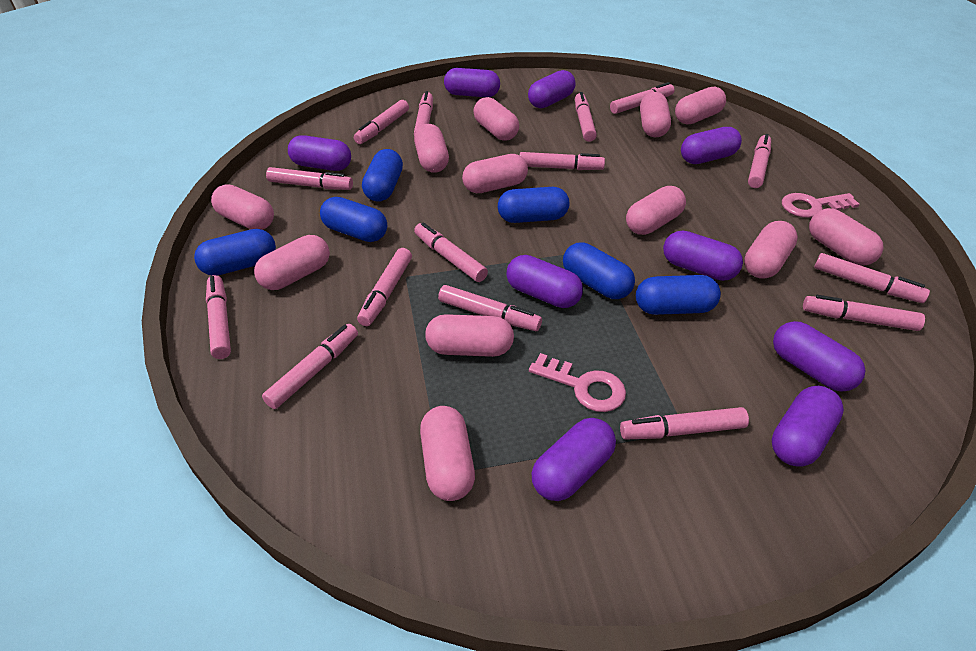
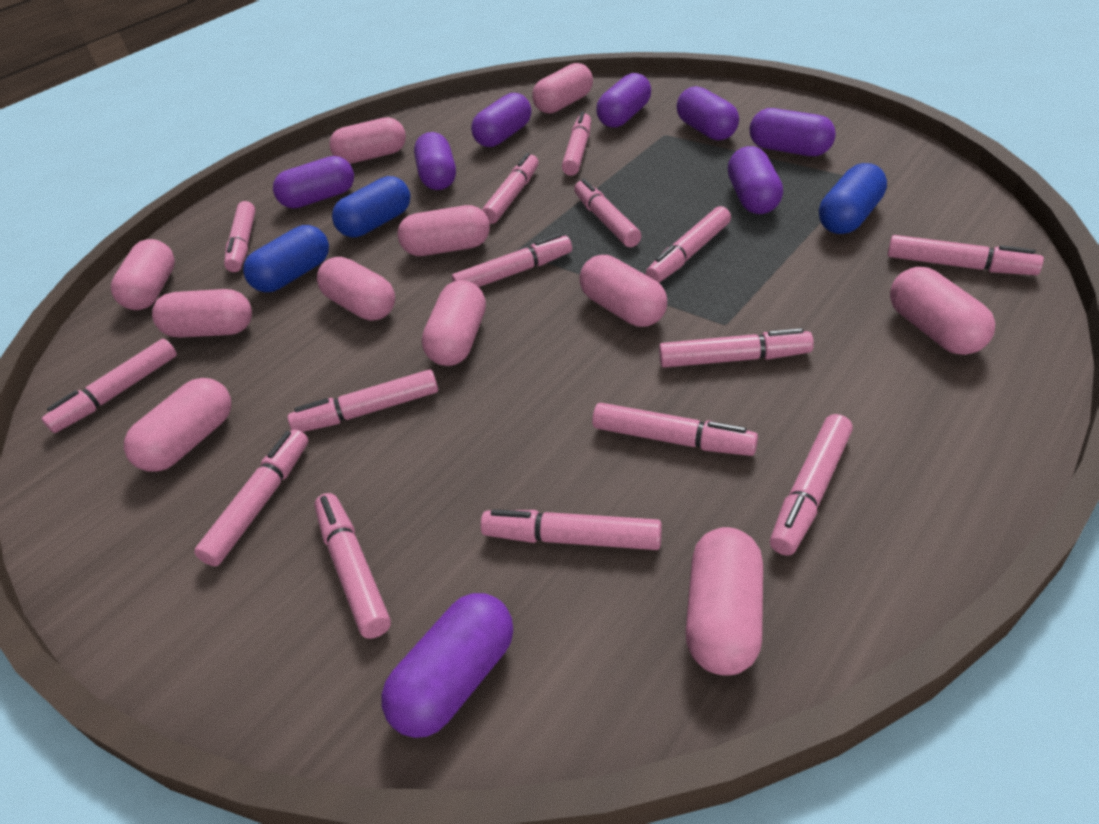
blue capsule: [194,229,276,275] [320,197,387,242] [362,149,403,202] [498,187,569,223] [563,242,635,299] [636,275,721,315] = 6 -> [243,225,329,292] [332,176,410,237] [819,163,887,234] = 3
pink capsule: [211,184,274,230] [254,235,330,290] [414,124,449,173] [420,406,475,501] [425,314,514,357] [462,154,528,193] [473,97,519,141] [626,186,686,235] [640,92,671,137] [675,87,726,124] [744,221,798,279] [809,208,884,266] = 12 -> [111,239,175,310] [124,378,231,472] [152,289,252,338] [317,257,395,321] [329,117,406,164] [397,205,490,256] [422,280,486,366] [532,63,593,114] [579,255,667,327] [685,527,763,676] [890,267,995,355] = 11
pink key: [529,353,626,412] [782,193,860,218] = 2 -> none = 0
purple capsule: [288,135,351,171] [444,68,500,97] [506,255,583,308] [528,70,576,108] [532,418,616,501] [663,230,743,281] [681,127,742,164] [772,386,844,467] [773,321,866,392] = 9 -> [273,156,354,208] [381,593,513,738] [414,132,456,190] [471,93,531,147] [596,73,651,127] [676,86,739,141] [728,146,783,214] [750,108,836,156] = 8

